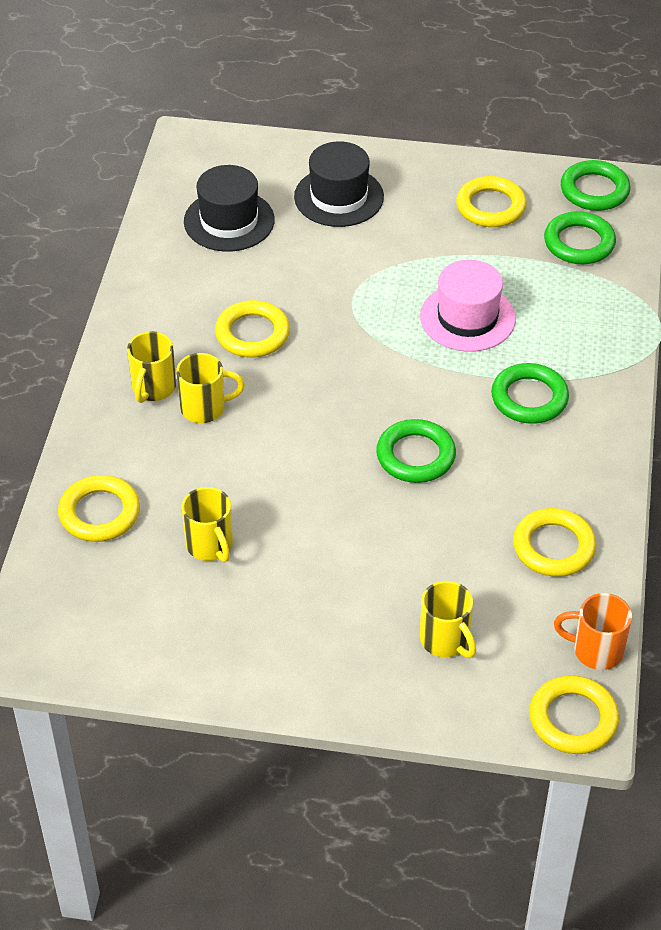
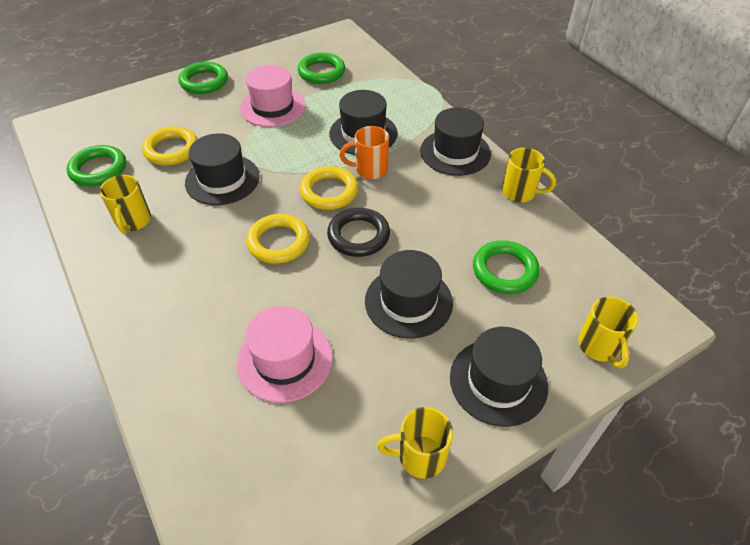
black hat: [184,165,275,252] [294,141,384,227] = 2 -> [185,133,260,205] [329,90,398,155] [365,250,453,339] [420,107,491,176] [450,327,548,427] = 5
black ring: none = 0 -> [327,208,390,257] = 1
pink hat: [420,260,516,352] = 1 -> [237,306,333,403] [240,65,306,127] = 2
yellow ring: [58,475,140,542] [215,300,290,358] [456,176,527,227] [513,508,596,577] [529,675,619,754] = 5 -> [142,126,197,166] [246,214,310,264] [300,166,358,210] = 3

